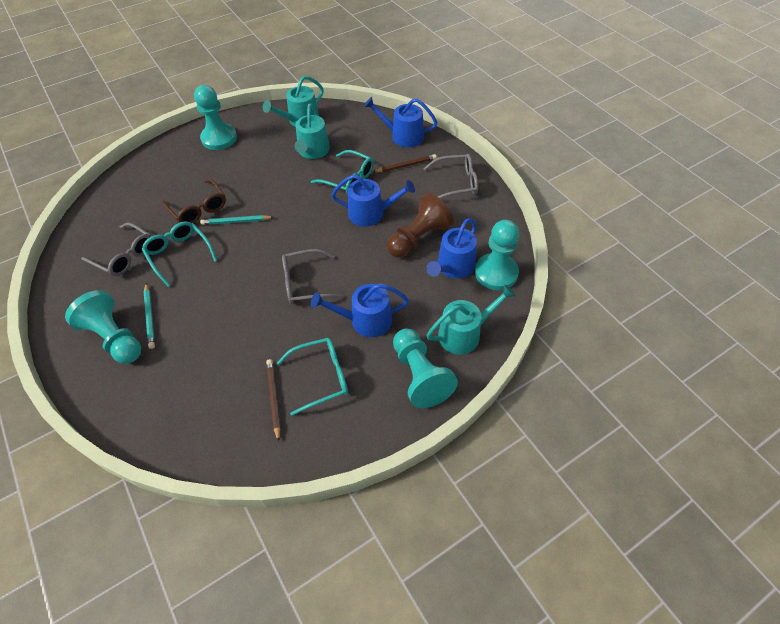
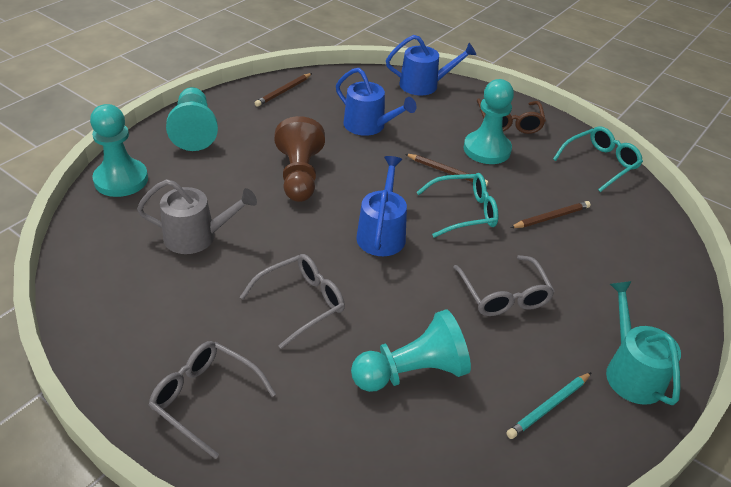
blue watering can: [311,283,409,337] [331,174,415,227] [364,97,438,147] [426,218,477,278] = 4 -> [336,68,416,136] [356,156,407,256] [386,35,476,95] = 3
brown pencil: [266,359,281,442] [373,154,437,172] = 2 -> [255,73,312,107] [405,154,489,187] [510,201,591,228] = 3
grey watering can: none = 0 -> [137,179,257,254] = 1
turquoise glasses: [142,221,218,287] [277,338,348,416] [311,150,374,194] = 3 -> [416,173,498,238] [553,126,643,192] = 2
turquoise pencil: [144,283,155,349] [200,215,273,225] = 2 -> [506,372,592,439] = 1
turquoise watering can: [263,76,324,127] [295,103,330,159] [426,284,516,355] = 3 -> [606,281,681,405] = 1

